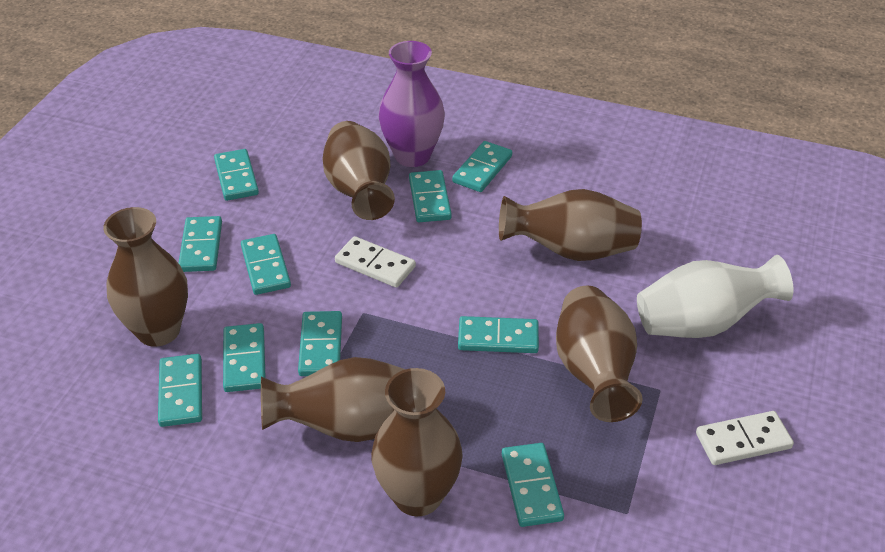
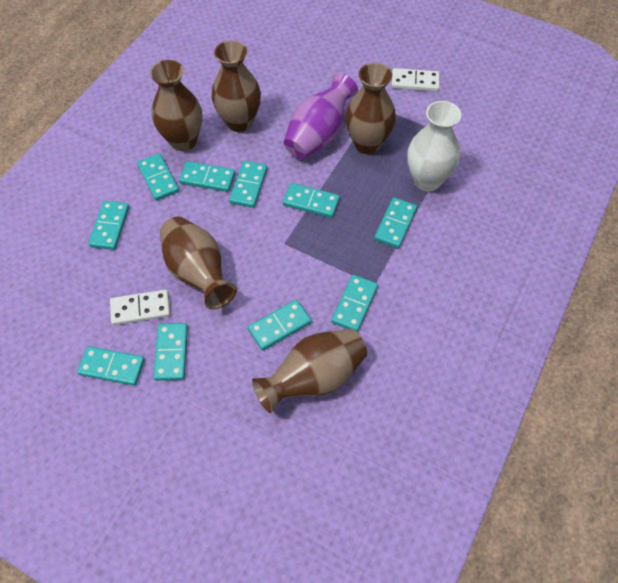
brown vase: [103,207,188,347] [261,357,405,442] [323,121,395,220] [371,368,463,516] [499,189,642,261] [556,286,642,422] = 6 -> [150,60,202,151] [160,217,237,310] [212,40,261,132] [252,329,367,413] [345,63,396,154] = 5

